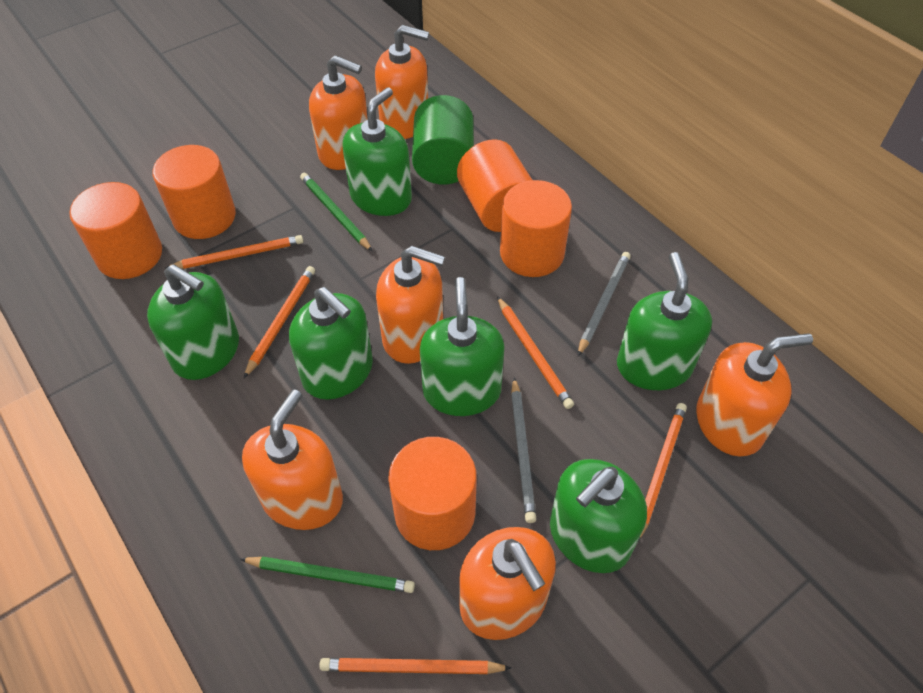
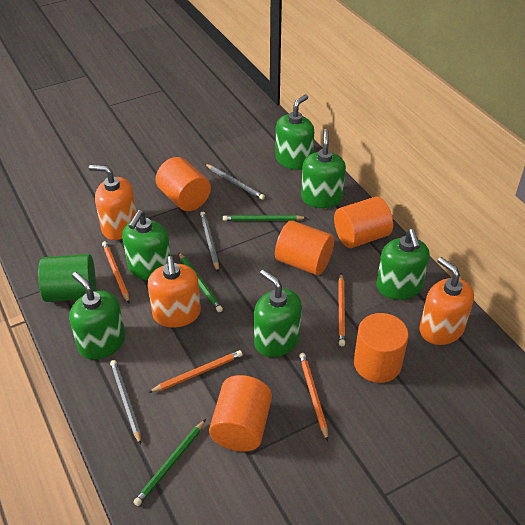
green pencil: [240,556,415,593] [300,173,372,251] = 2 -> [134,419,206,506] [178,252,223,312] [223,215,307,221] = 3
grey pencil: [511,377,536,523] [578,252,631,356] = 2 -> [110,360,141,445] [200,212,219,272] [205,164,265,200] = 3
orange pencil: [166,235,303,269] [244,266,315,378] [319,658,511,674] [497,296,574,409] [638,403,687,541] = 5 -> [102,241,129,303] [148,350,243,393] [299,353,328,441] [338,273,345,346] = 4
orange soap dispenser: [242,390,343,530] [309,55,368,170] [375,25,429,139] [376,246,445,364] [459,527,556,640] [696,333,813,457] = 6 -> [89,165,136,240] [148,256,201,328] [419,257,474,345] = 3

